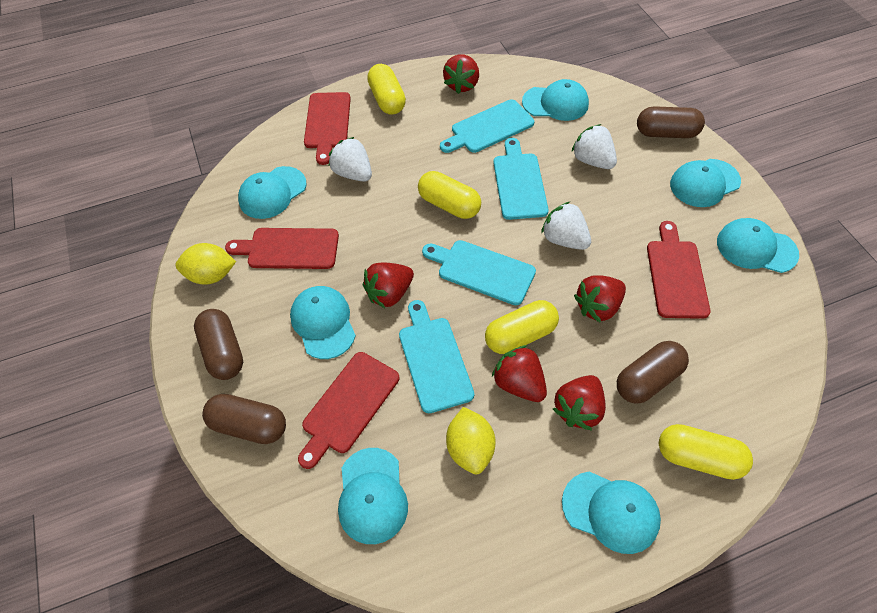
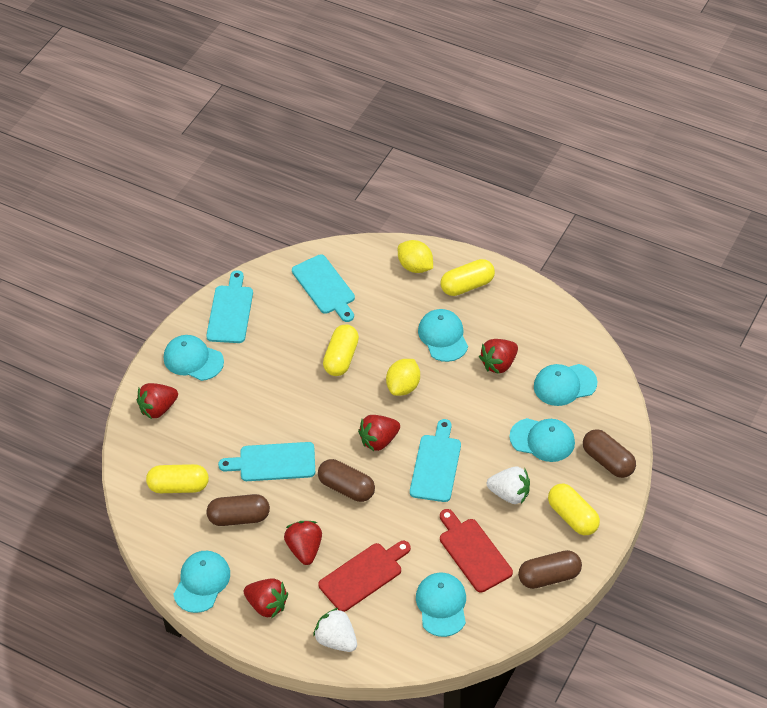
red cutting board: [225,228,339,269] [298,352,399,469] [304,92,351,165] [647,221,711,319] = 4 -> [318,541,411,612] [440,509,513,593] = 2
turquoise cap: [238,166,306,219] [290,286,356,359] [338,448,408,544] [522,79,589,121] [562,472,661,554] [670,159,741,207] [717,218,799,273] = 7 -> [164,335,224,381] [173,551,230,613] [416,573,466,637] [418,309,468,362] [509,418,575,462] [534,364,597,406] = 6
white strawberry: [329,137,372,182] [541,202,591,250] [572,124,617,169] = 3 -> [313,608,357,652] [487,466,530,504] = 2

